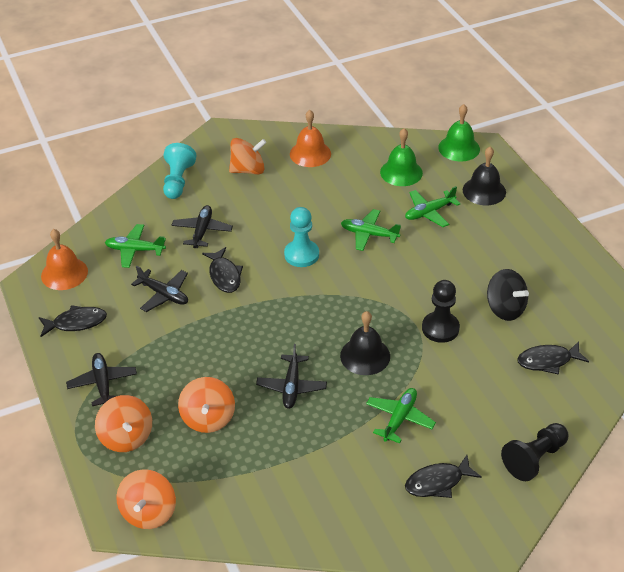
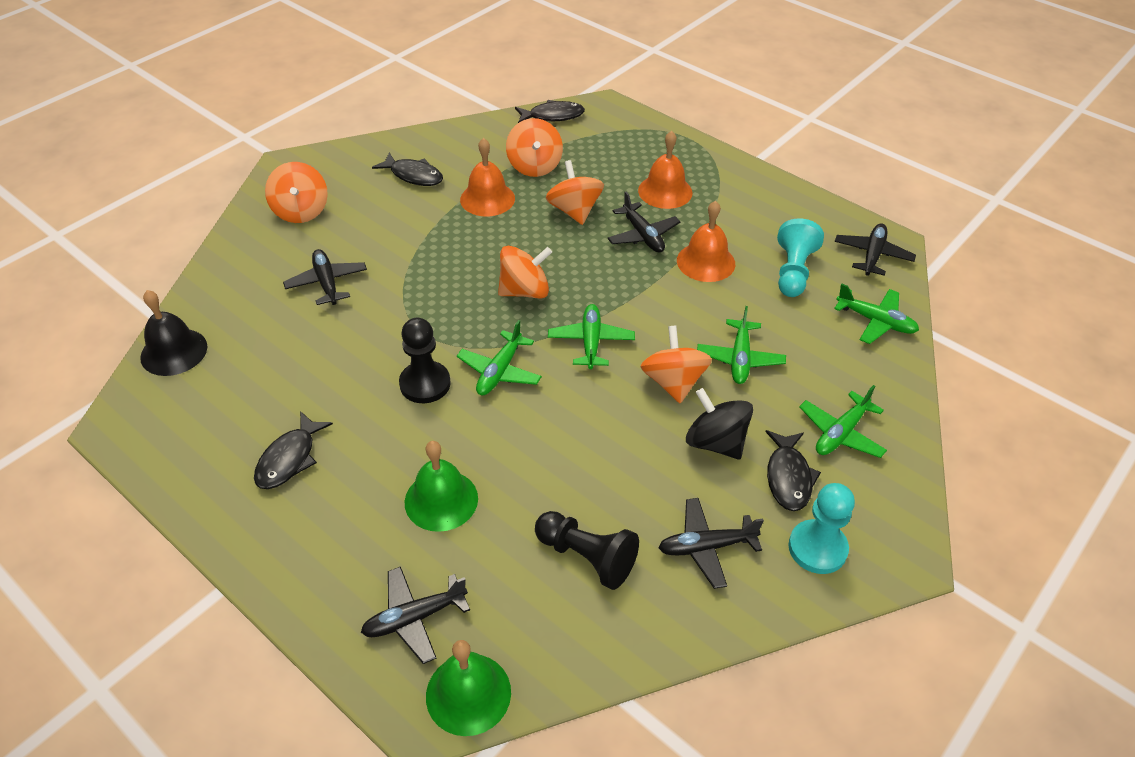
black bell: [340,311,390,375] [463,147,506,205] = 2 -> [140,290,207,376] = 1
black plane: [66,353,137,406] [131,266,188,312] [172,205,233,248] [256,344,327,409] = 4 -> [283,249,367,305] [361,566,470,664] [608,192,680,252] [659,498,764,589] [835,223,916,276] = 5
green plane: [105,224,166,268] [341,209,401,251] [366,388,436,443] [405,186,460,227] = 4 -> [457,320,542,395] [548,304,635,369] [697,306,786,384] [799,385,887,458] [834,284,919,344] = 5
orange bell: [41,229,88,290] [290,110,331,167] = 2 -> [460,138,515,216] [638,131,692,209] [677,201,735,282] = 3
orange spinning top: [95,395,152,452] [116,470,176,529] [178,377,235,433] [229,138,266,175] = 4 -> [265,162,328,223] [498,246,552,298] [506,118,563,177] [546,160,604,225] [640,326,712,403] = 5

